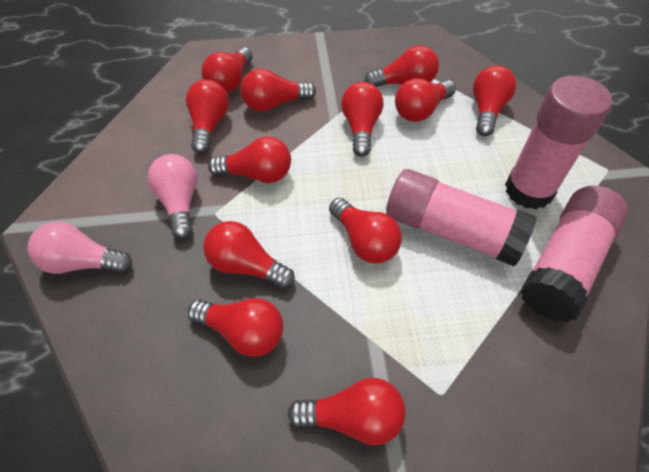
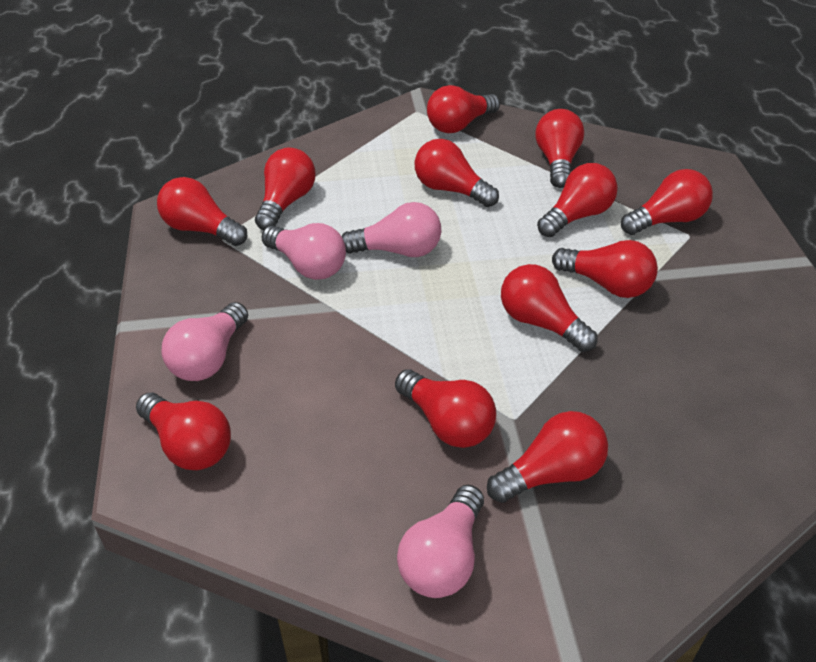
pink glue stick: [386,169,537,266] [505,75,612,209] [520,186,628,322] = 3 -> none = 0
pink light bulb: [27,222,132,274] [147,154,197,239] = 2 -> [162,302,248,381] [261,223,346,280] [342,202,442,257] [397,485,484,598] = 4

